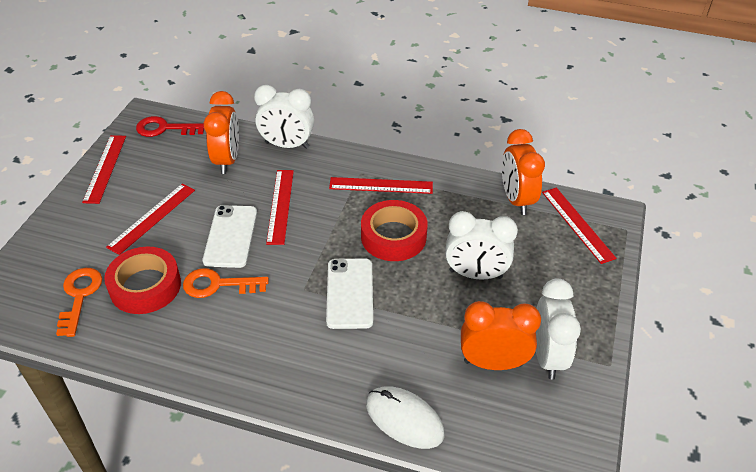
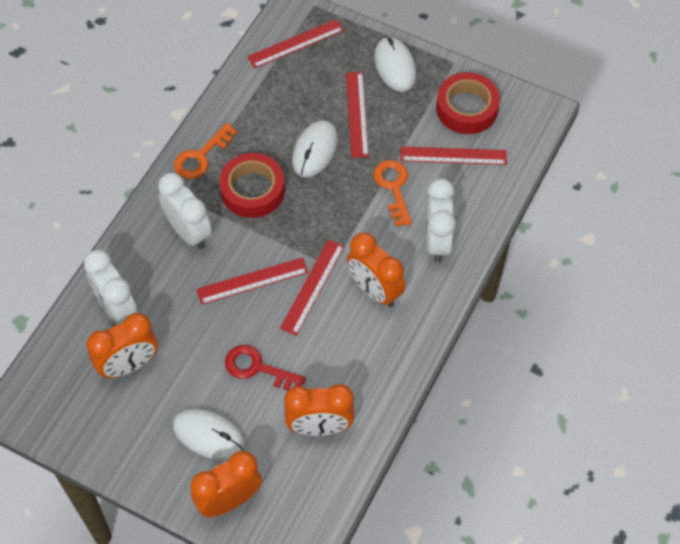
orange clock: [204,91,239,174] [461,301,541,370] [502,129,545,215] = 3 -> [87,313,158,378] [191,451,262,517] [284,384,354,436] [347,232,405,307] = 4
white mouse: [366,386,445,449] = 1 -> [173,409,245,460] [292,120,338,178] [374,36,416,92] = 3
white phone: [203,205,257,268] [326,259,373,329] = 2 -> none = 0

